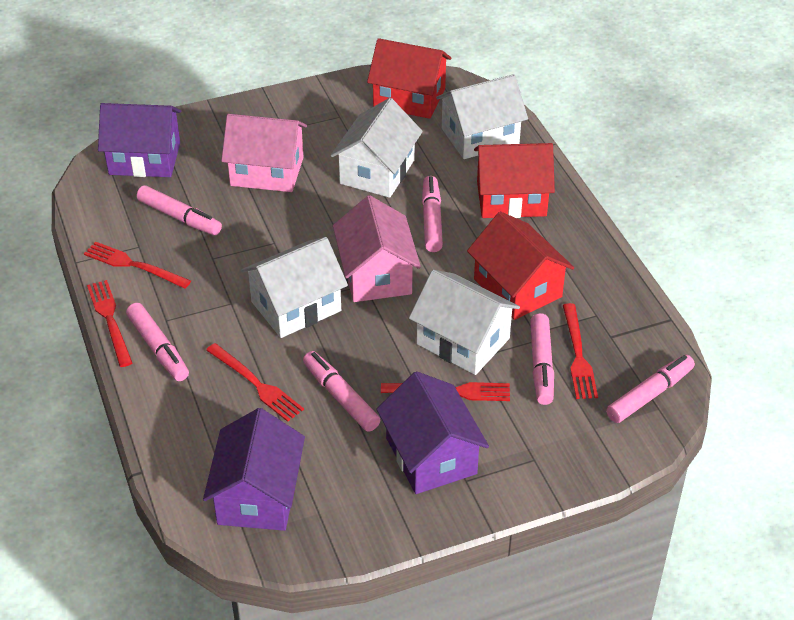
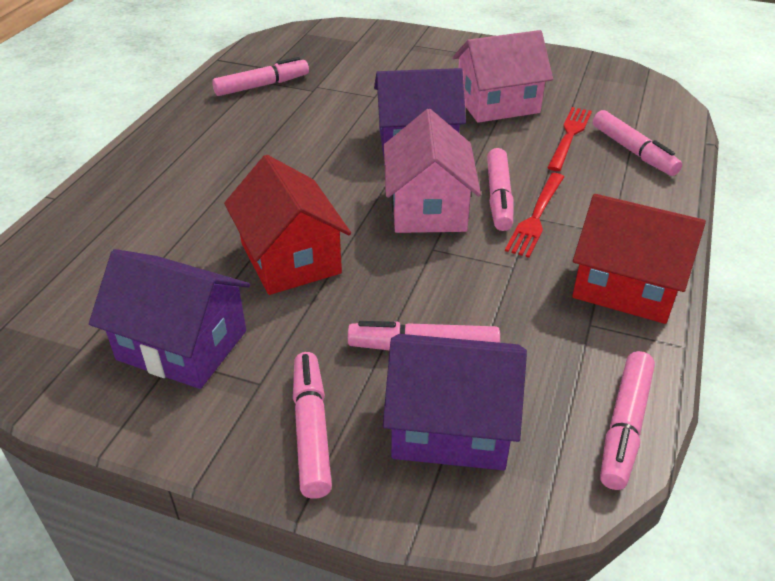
red fork: [84,241,191,289] [87,280,132,367] [206,343,304,422] [381,382,510,401] [563,303,598,399] = 5 -> [505,173,564,258] [547,107,592,171] = 2
red house: [367,38,451,119] [467,212,574,320] [474,143,555,218] = 3 -> [224,155,351,295] [572,194,706,324] = 2
white house: [241,237,348,338] [330,98,423,198] [409,270,520,375] [436,74,528,159] = 4 -> none = 0

